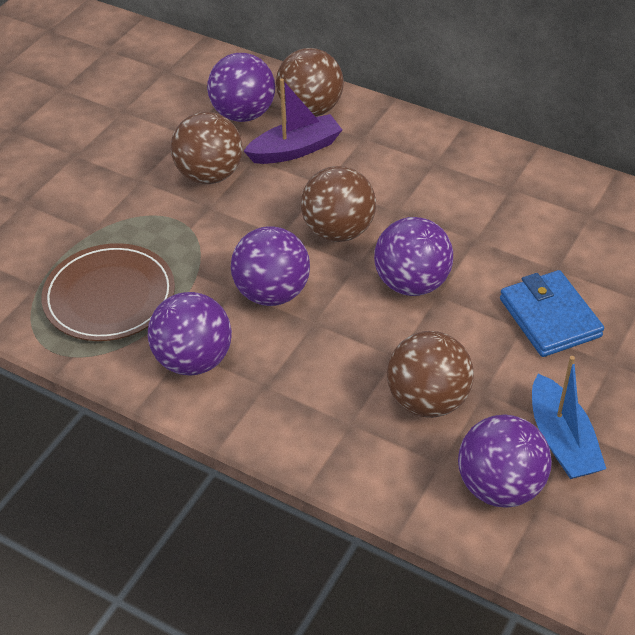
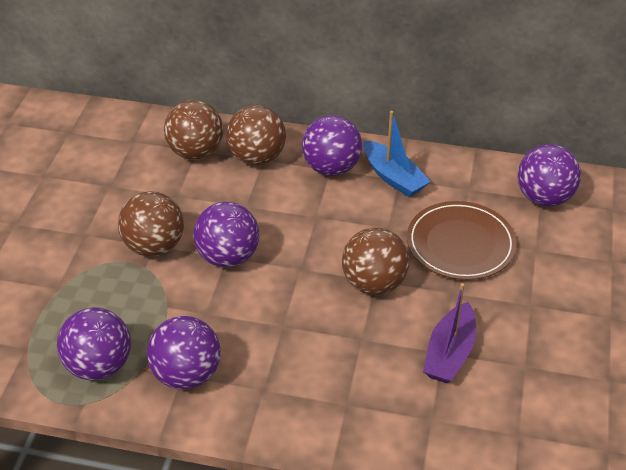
blue wallet: [500,270,604,357] = 1 -> none = 0

